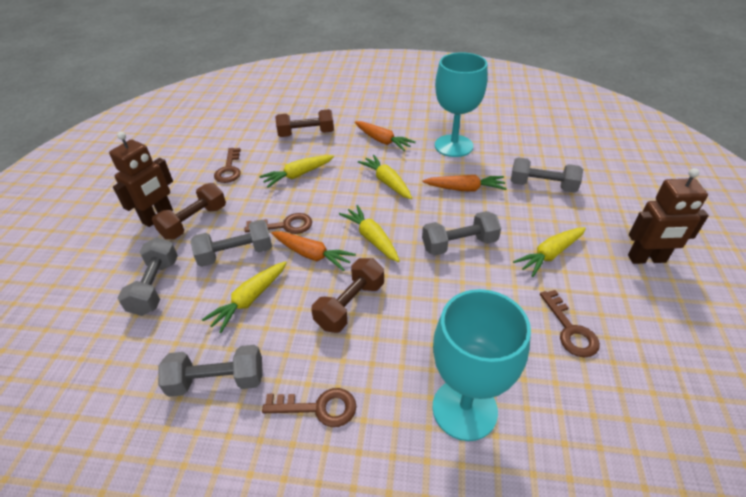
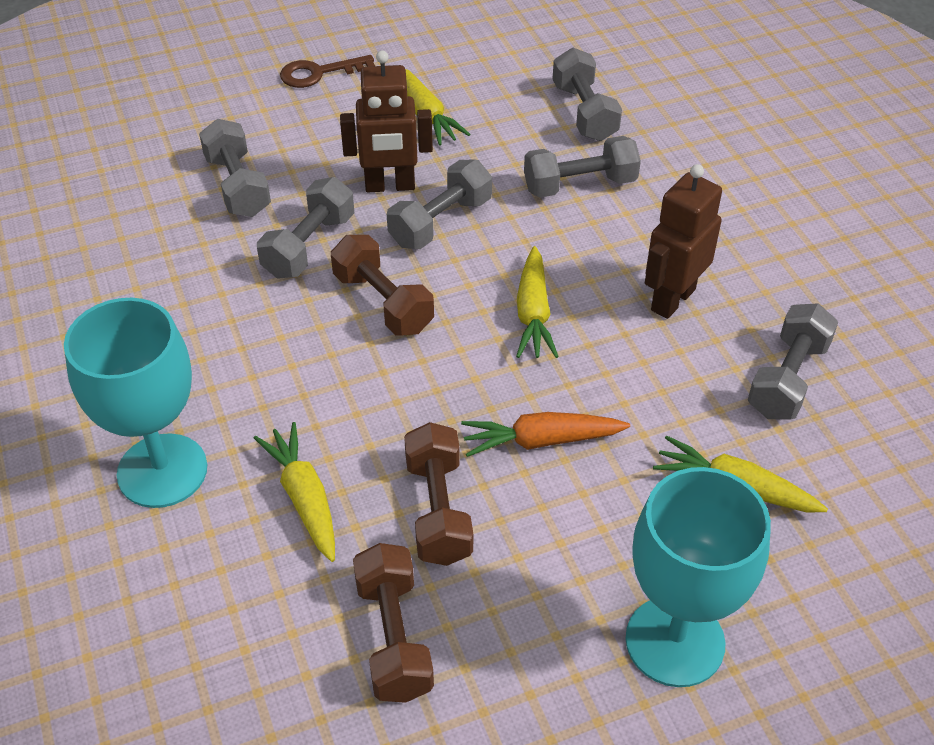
brown key: [214,148,241,183] [245,213,312,234] [262,388,356,427] [540,290,600,357] = 4 -> [280,55,375,88] = 1
grey dumbbell: [118,237,178,316] [158,345,263,397] [190,220,272,267] [422,211,501,256] [511,157,583,193] = 5 -> [199,119,271,217] [257,177,354,279] [387,160,492,249] [524,136,641,198] [553,48,622,141] [748,303,838,419] = 6
orange carrot: [271,231,356,271] [355,121,416,151] [423,175,507,191] = 3 -> [461,412,630,457] = 1
yellow carrot: [202,261,287,333] [259,155,334,188] [339,205,400,262] [358,155,412,199] [513,227,586,277] = 5 -> [254,422,335,562] [405,69,470,146] [516,246,559,358] [653,435,828,512] = 4

